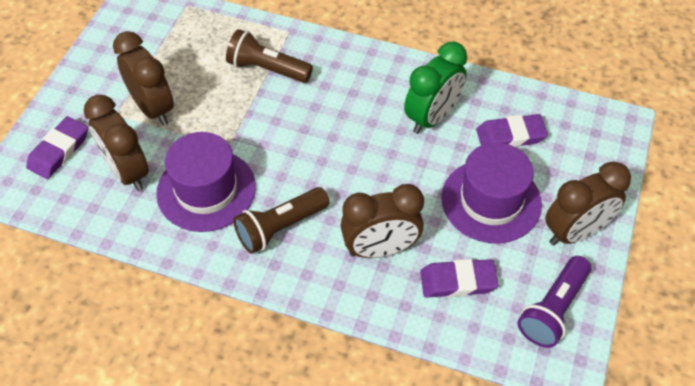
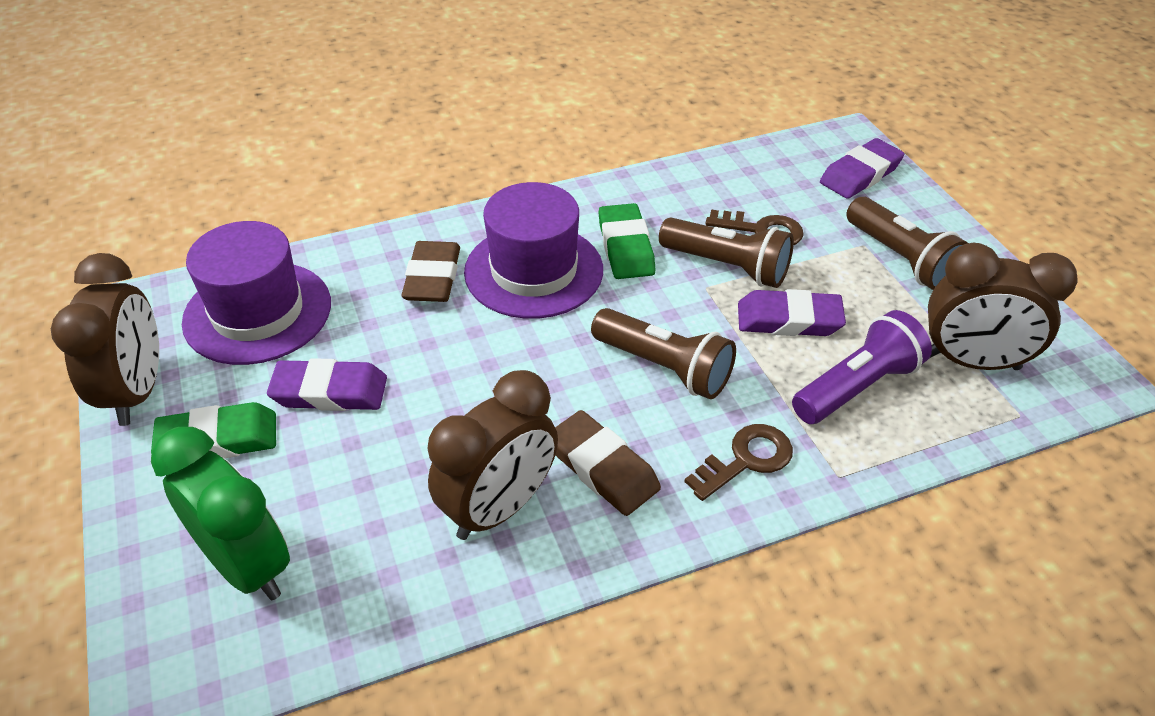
brown clock: [84,95,149,191] [113,31,174,126] [341,184,424,258] [545,161,631,245] = 4 -> [51,253,159,426] [427,370,558,540] [928,243,1077,370] = 3
brown eraser: none = 0 -> [402,241,460,302] [555,410,661,516] = 2
brown flashlight: [226,29,313,83] [233,187,329,254] = 2 -> [591,308,736,399] [659,217,794,288] [846,197,968,290] = 3
brown key: none = 0 -> [684,424,793,501] [706,210,804,245] = 2
green eraser: none = 0 -> [151,402,276,459] [598,203,655,279] = 2

